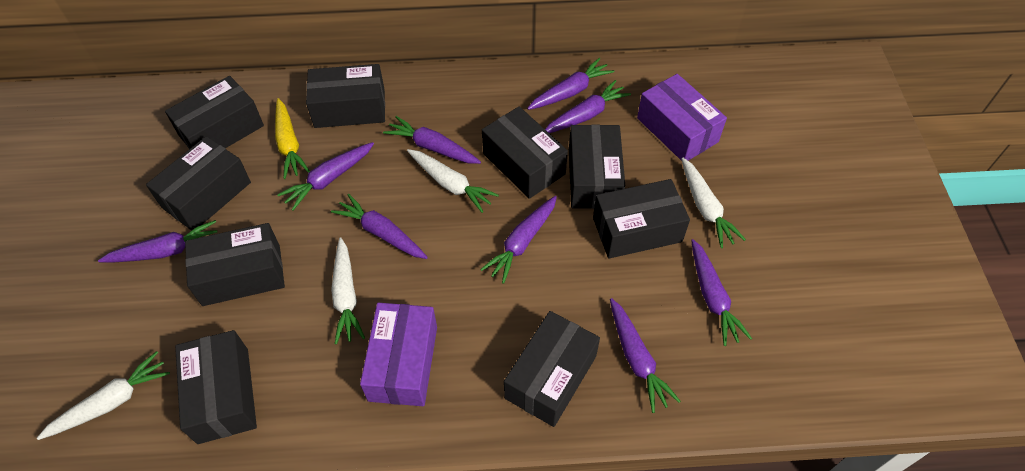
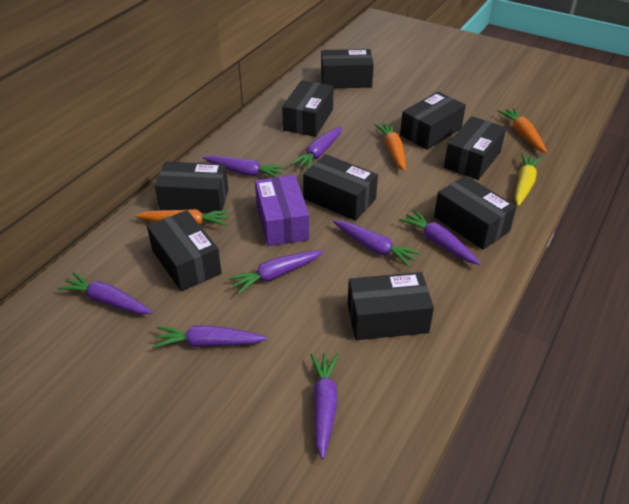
orange carrot: none = 0 -> [136,209,230,226] [375,122,406,171] [498,108,547,153] = 3
purple box: [360,303,437,406] [637,74,727,161] = 2 -> [255,175,309,246] = 1
purple carrot: [98,220,217,263] [277,142,374,211] [331,194,428,259] [383,116,481,164] [480,196,557,284] [527,58,614,110] [545,80,631,133] [610,298,681,413] [691,239,752,346] = 9 -> [58,272,153,314] [153,325,267,348] [203,155,286,177] [228,250,324,294] [291,126,342,170] [310,353,339,459] [333,220,421,267] [399,209,481,265] = 8
white carrot: [37,351,170,440] [331,237,365,344] [407,149,499,213] [681,157,746,248] = 4 -> none = 0

